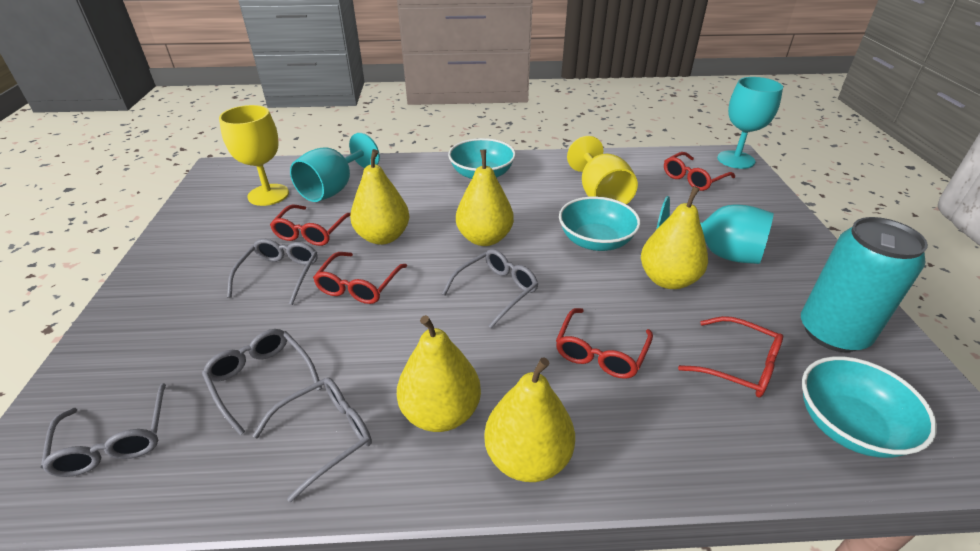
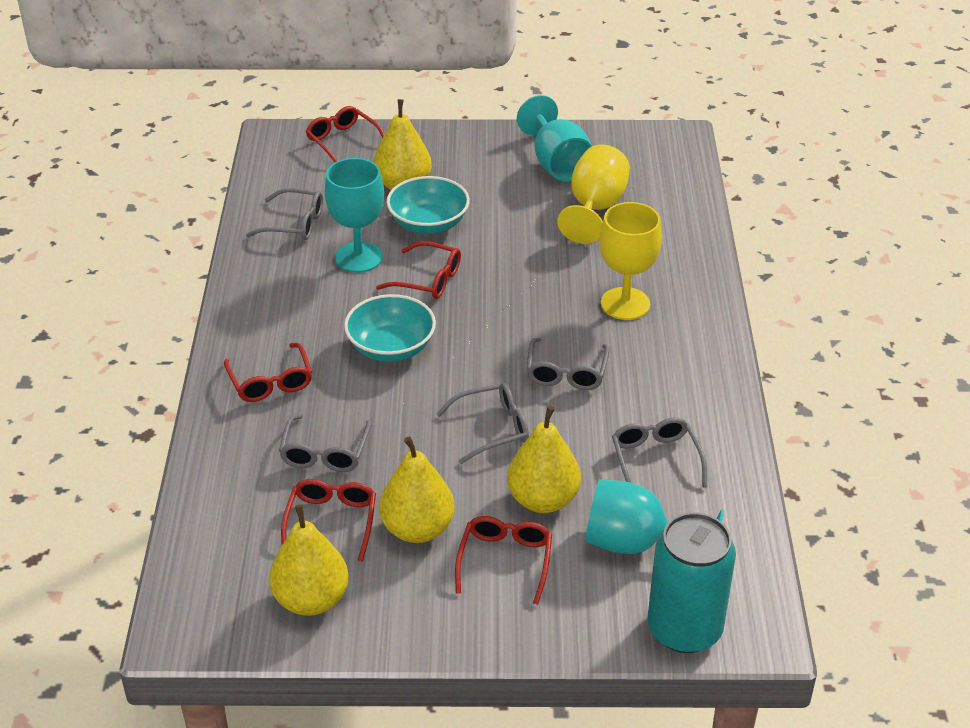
turquoise bowl: [448,138,516,179] [559,196,641,251] [802,356,937,458] = 3 -> [344,294,436,362] [386,176,470,234] = 2
yellow pear: [350,149,409,245] [397,315,481,432] [456,149,514,246] [484,357,575,482] [641,186,708,289] = 5 -> [269,505,349,616] [373,99,432,190] [379,436,455,543] [507,406,581,513] = 4

